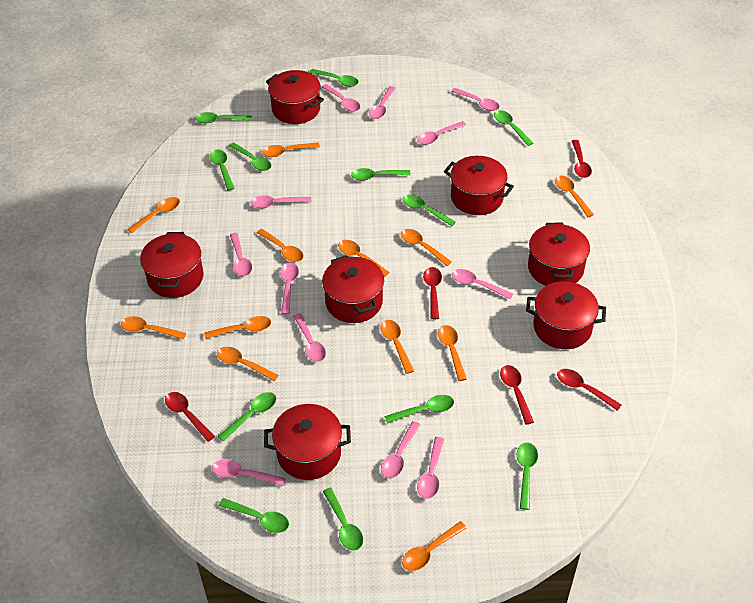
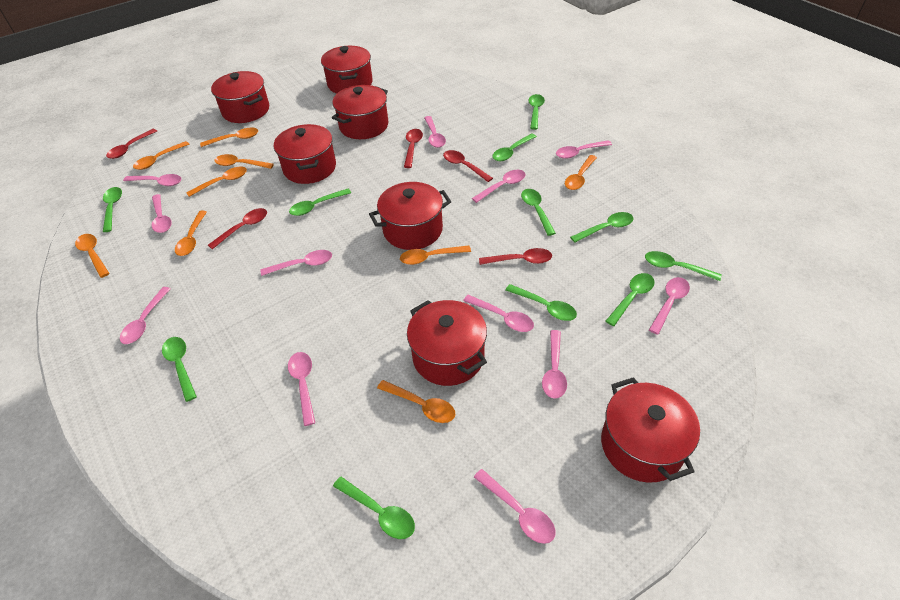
green spoon: [195,112,252,123] [210,149,235,191] [218,392,276,442] [219,498,289,533] [229,142,271,171] [309,69,359,87] [323,488,363,551] [351,168,411,181] [384,395,454,424] [403,194,456,226] [494,110,533,146] [517,443,538,510] = 12 -> [103,187,122,232] [162,337,197,402] [289,189,351,216] [333,477,415,539] [492,133,537,161] [505,284,577,321] [521,189,556,236] [529,94,545,130] [570,212,633,243] [606,273,655,326] [645,251,722,281] = 11
orange spoon: [121,316,186,339] [127,197,180,233] [204,316,271,339] [217,347,279,381] [257,229,303,262] [262,142,320,157] [338,240,390,277] [380,320,414,374] [401,229,452,266] [402,521,467,571] [438,325,467,381] [555,176,594,217] = 12 -> [75,234,109,278] [133,141,189,170] [175,211,207,256] [186,167,247,197] [200,128,258,147] [214,154,274,169] [377,380,455,423] [400,246,471,265] [565,155,597,190] = 9

